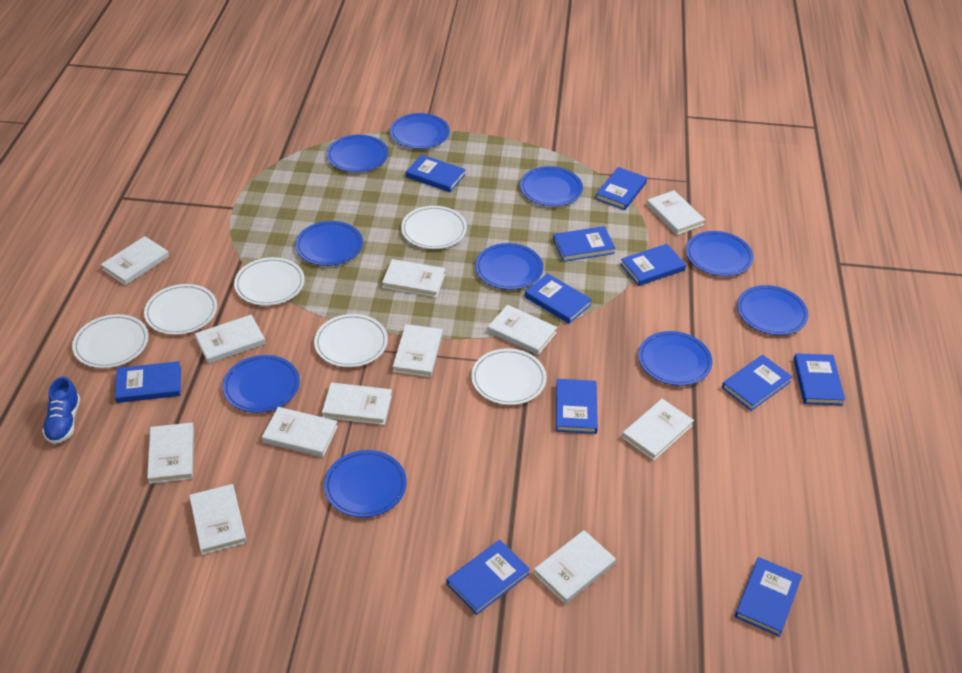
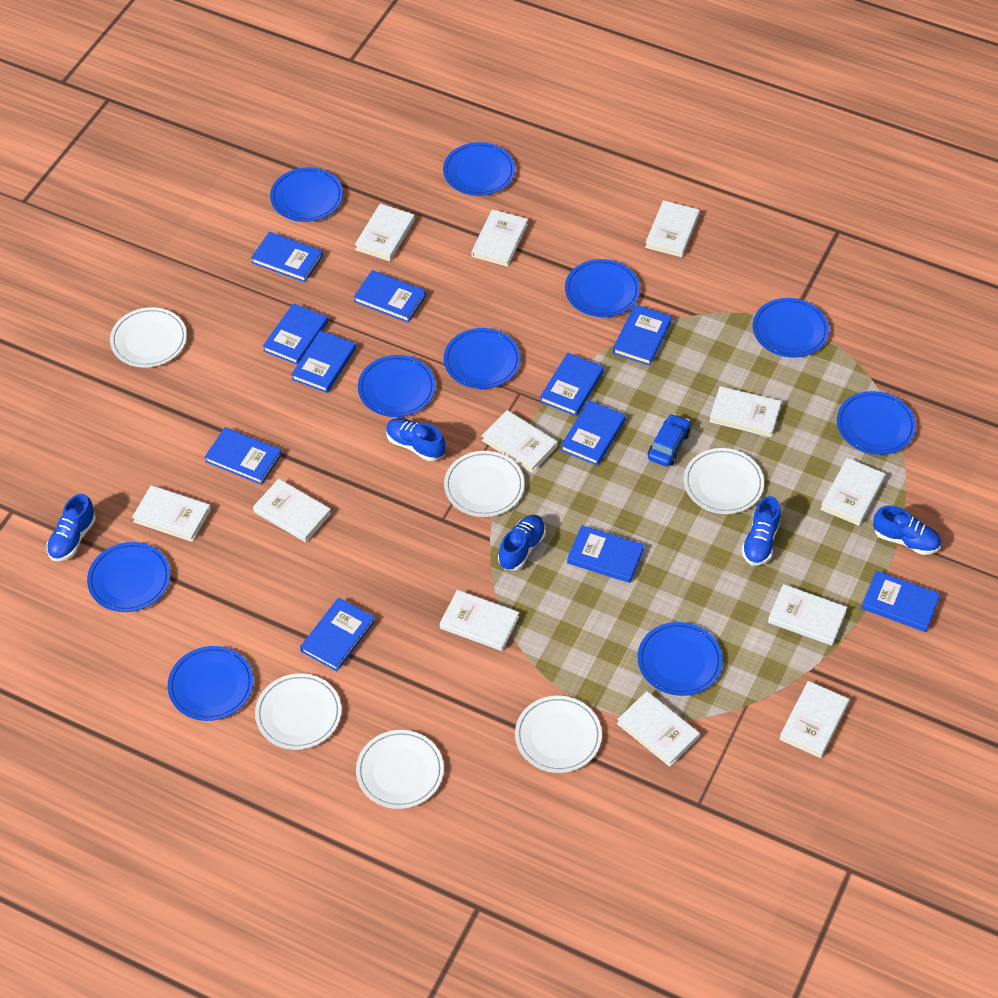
blue car: none = 0 -> [648,414,691,467] = 1
blue shoe: [42,377,80,444] = 1 -> [46,494,96,561] [386,418,445,461] [498,515,546,570] [742,496,781,565] [873,505,941,555] = 5

